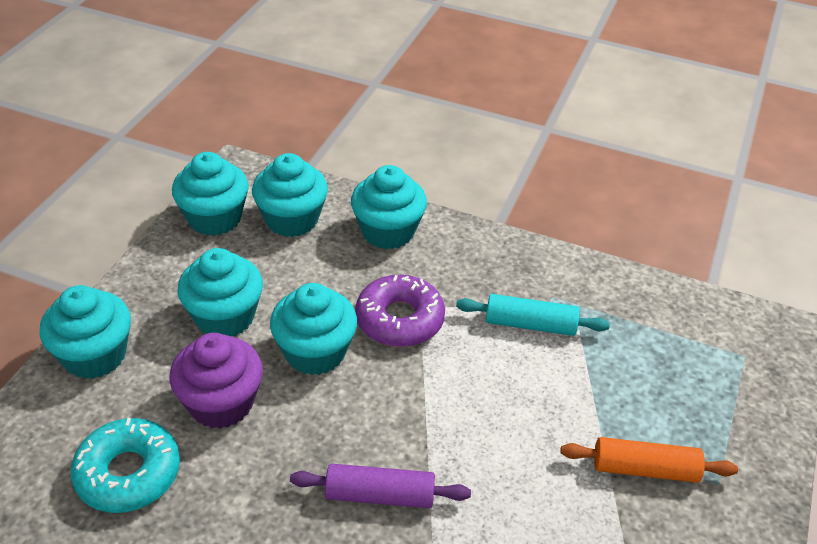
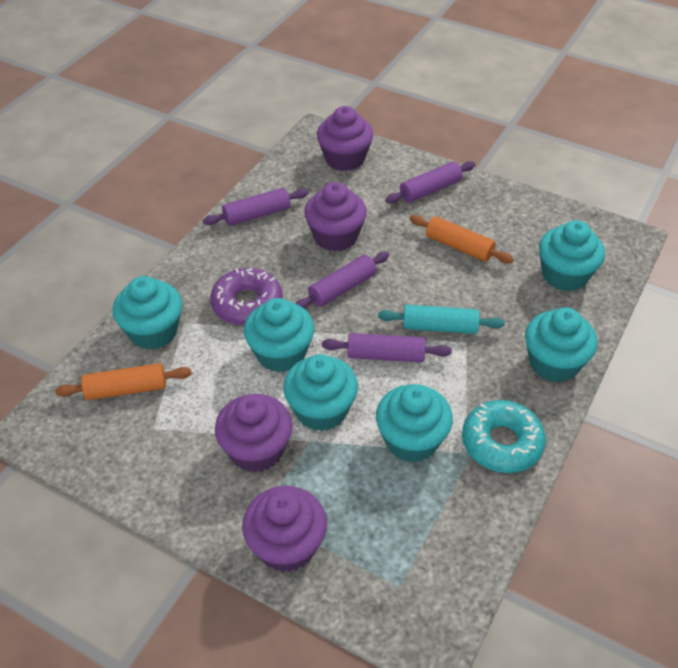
orange rolling pin: [560,437,738,483] = 1 -> [55,363,192,400] [409,215,514,263] = 2
purple cupcake: [170,333,263,429] = 1 -> [215,394,293,473] [242,486,327,572] [304,182,367,251] [317,106,373,171] = 4
purple rolling pin: [290,464,471,508] = 1 -> [203,188,309,226] [295,252,389,309] [322,333,452,362] [385,161,475,204] = 4

